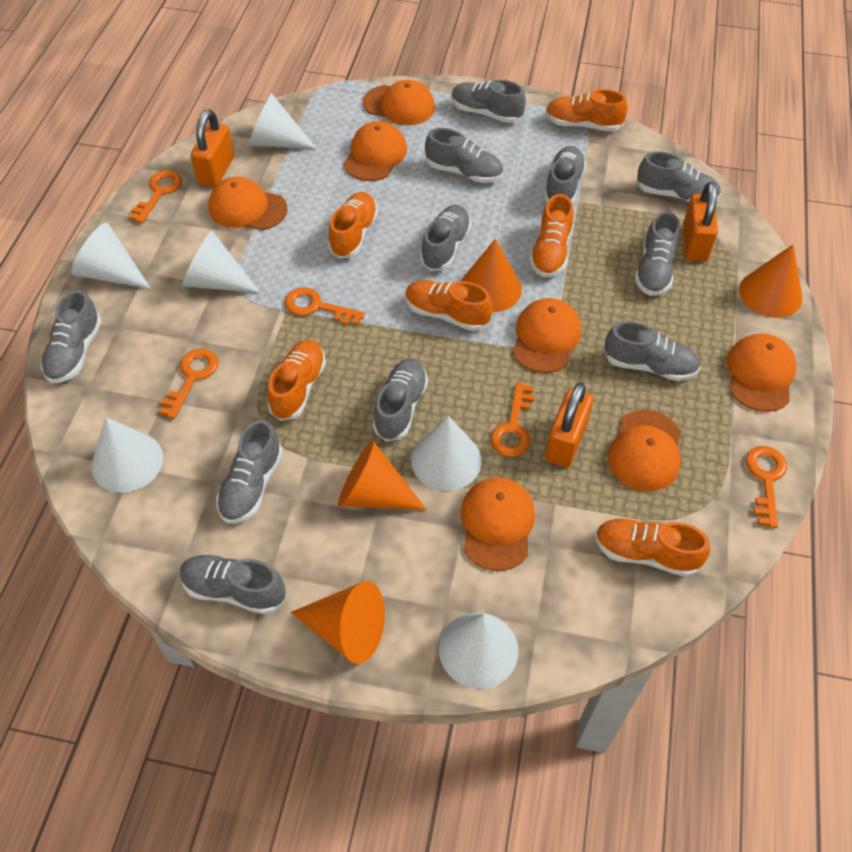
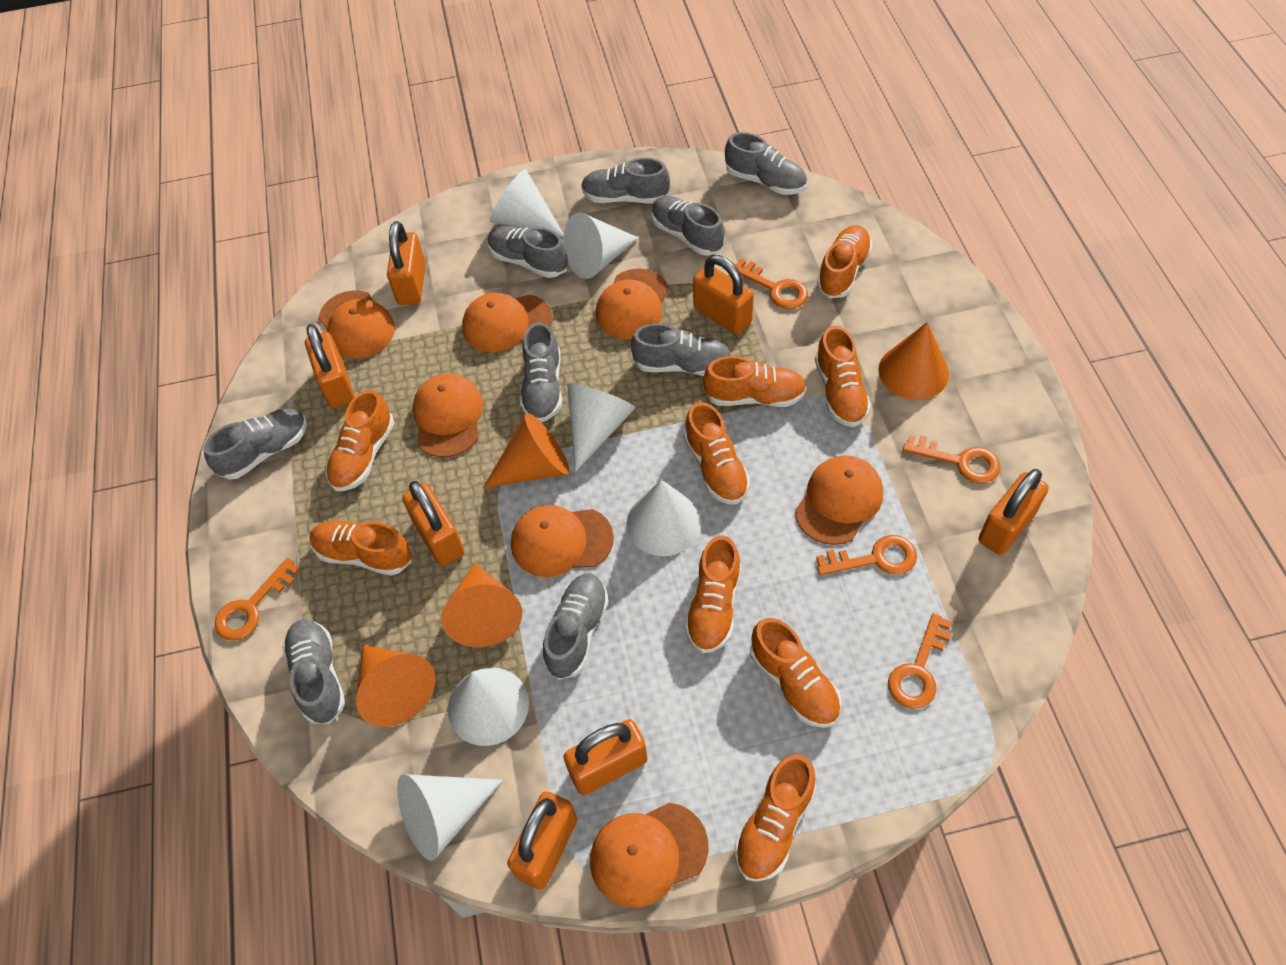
grey shoe: [41,290,102,384] [179,554,285,614] [216,420,283,523] [373,358,428,442] [420,205,471,271] [425,128,503,183] [451,79,526,123] [544,146,586,204] [604,321,701,381] [635,211,680,296] [637,151,721,202] = 11 -> [204,409,307,480] [282,619,345,724] [488,226,568,278] [520,322,562,422] [543,573,609,680] [581,158,670,204] [631,323,731,376] [651,196,725,256] [725,132,807,195] = 9
orange padlock: [191,109,234,187] [545,382,593,467] [683,182,718,262] = 3 -> [305,324,355,409] [387,221,426,305] [402,481,464,566] [507,791,577,890] [564,719,647,795] [693,255,754,335] [978,469,1049,555] = 7
orange shoe: [267,340,326,421] [328,192,378,259] [405,280,493,331] [530,194,574,277] [546,89,628,131] [595,519,710,577] = 6 -> [310,520,411,576] [326,390,394,491] [684,402,750,504] [685,535,741,653] [703,356,807,407] [735,754,816,882] [750,618,841,728] [815,326,871,427] [817,225,873,298] = 9

